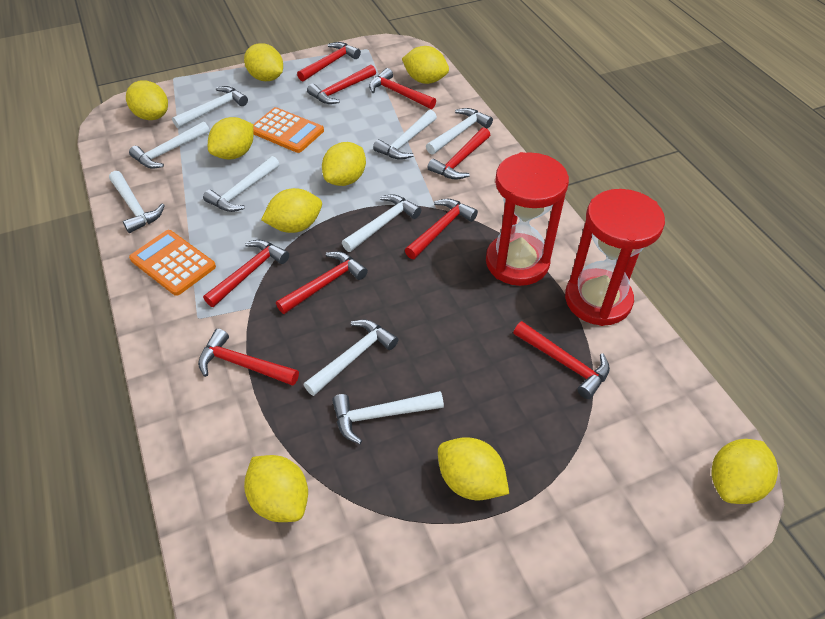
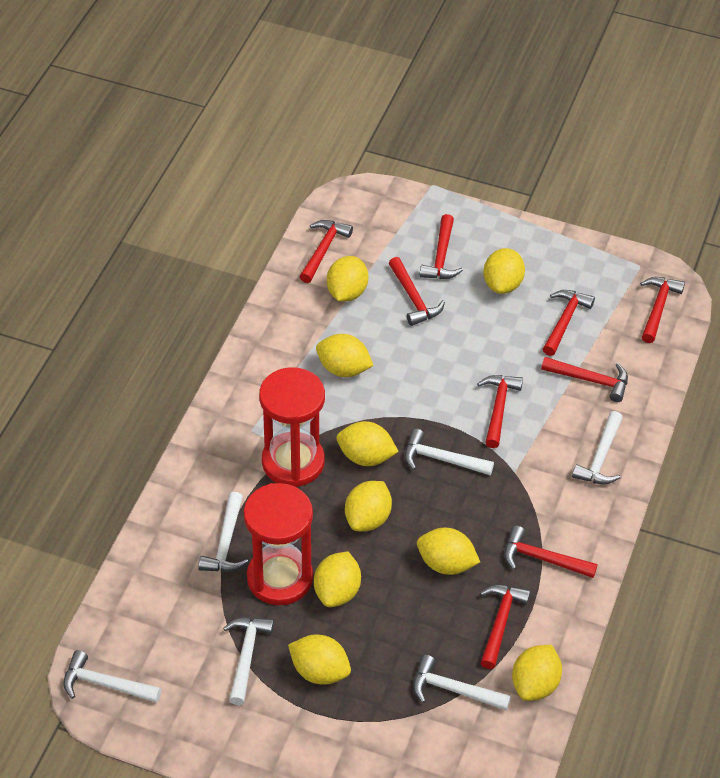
orange calculator: [129,230,216,296] [253,107,324,153] = 2 -> none = 0
white hammer: [109,171,165,233] [129,121,210,169] [172,86,248,128] [203,156,280,212] [304,320,398,396] [332,391,444,444] [342,195,421,252] [373,110,437,160] [426,108,493,155] = 9 -> [63,650,161,703] [198,492,248,572] [223,618,274,705] [404,429,494,475] [413,655,511,711] [572,411,623,485] = 6

